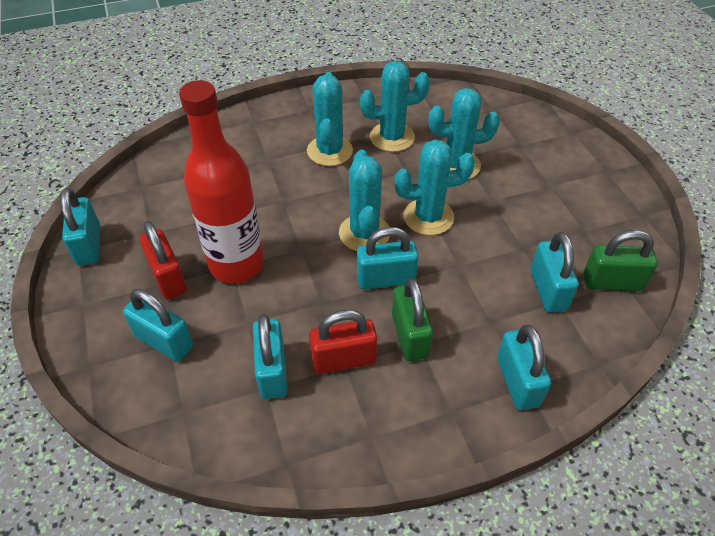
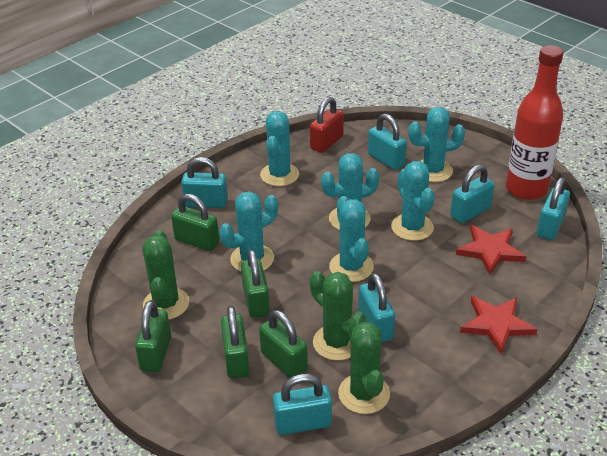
green cactus: none = 0 -> [142,230,189,319] [310,271,366,361] [338,314,390,414] = 3
green padlock: [392,278,433,361] [583,230,657,291] = 2 -> [135,300,171,372] [171,194,219,251] [221,306,249,378] [241,249,270,318] [259,310,308,378] = 5
red padlock: [139,221,187,300] [309,309,377,374] = 2 -> [310,97,344,153] = 1
red star: none = 0 -> [456,225,527,275] [460,296,537,354] = 2
turquoise cactus: [307,72,353,166] [339,150,390,251] [360,61,430,152] [394,139,475,235] [428,88,500,180] = 5 -> [219,191,278,272] [260,111,299,186] [321,153,379,230] [329,196,374,282] [391,161,435,241] [408,107,465,182] = 6

